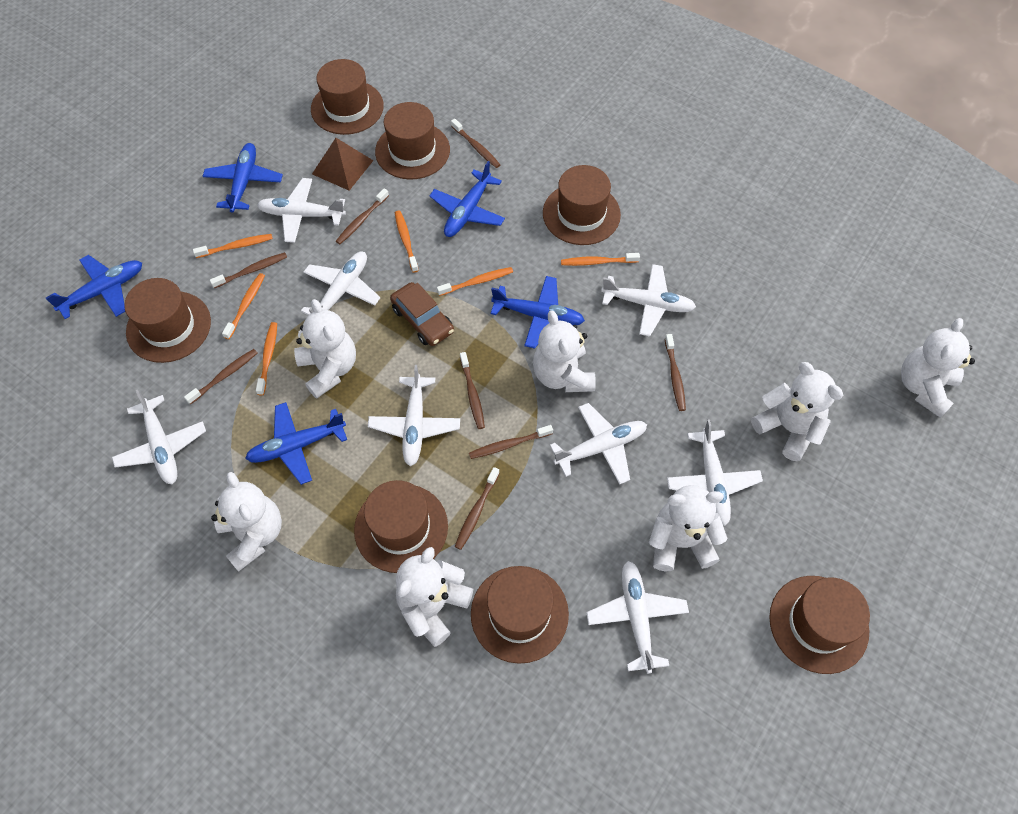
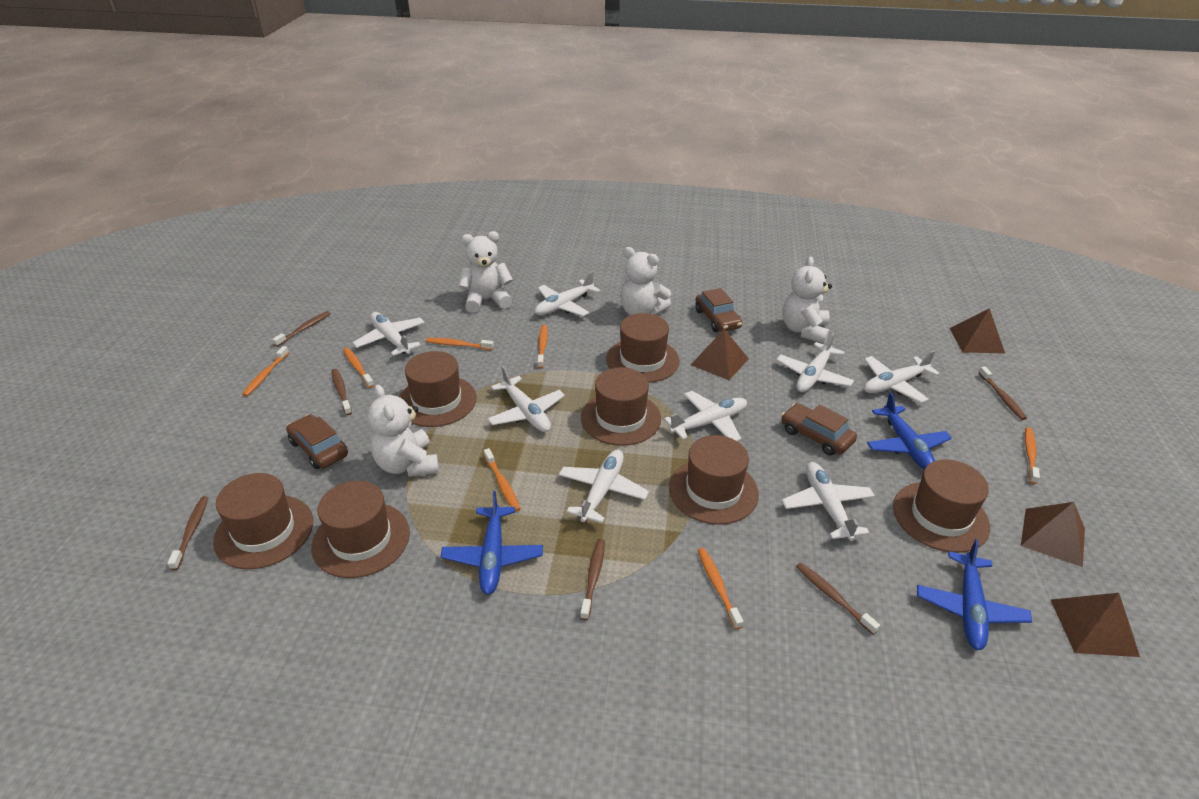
blue plane: [46,255,142,319] [203,143,283,213] [245,402,347,485] [429,161,505,237] [490,276,585,349] = 5 -> [440,491,543,595] [867,392,952,470] [917,539,1032,650] = 3
brown car: [390,282,454,346] = 1 -> [286,414,348,469] [695,288,742,332] [781,403,857,456] = 3
brown pyramid: [312,138,374,191] = 1 -> [691,329,749,380] [949,308,1005,354] [1021,502,1085,567] [1051,593,1140,657] = 4
brown toothbrush: [184,349,257,405] [210,252,287,288] [336,188,389,244] [451,119,500,168] [455,467,500,550] [460,352,485,429] [469,425,553,459] [665,334,686,411] = 8 -> [167,496,209,570] [272,311,331,347] [331,369,352,415] [580,539,605,620] [796,563,880,634] [978,366,1027,420] = 6
orange toothbrush: [193,234,273,258] [222,273,265,339] [256,322,277,395] [395,211,419,273] [437,267,513,296] [561,253,640,266] = 6 -> [242,346,289,396] [343,347,374,388] [426,338,494,350] [484,448,521,512] [537,325,548,368] [698,548,743,629] [1025,427,1040,484] = 7
white teddy bear: [211,472,282,572] [294,299,356,399] [396,547,473,647] [533,311,596,392] [649,485,728,571] [751,362,843,461] [901,318,975,418] = 7 -> [368,385,439,477] [459,231,513,313] [620,247,671,315] [782,256,832,344] = 4

